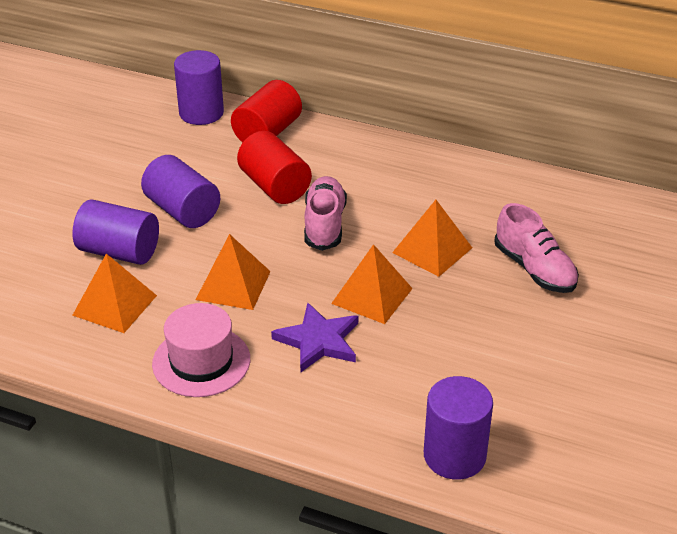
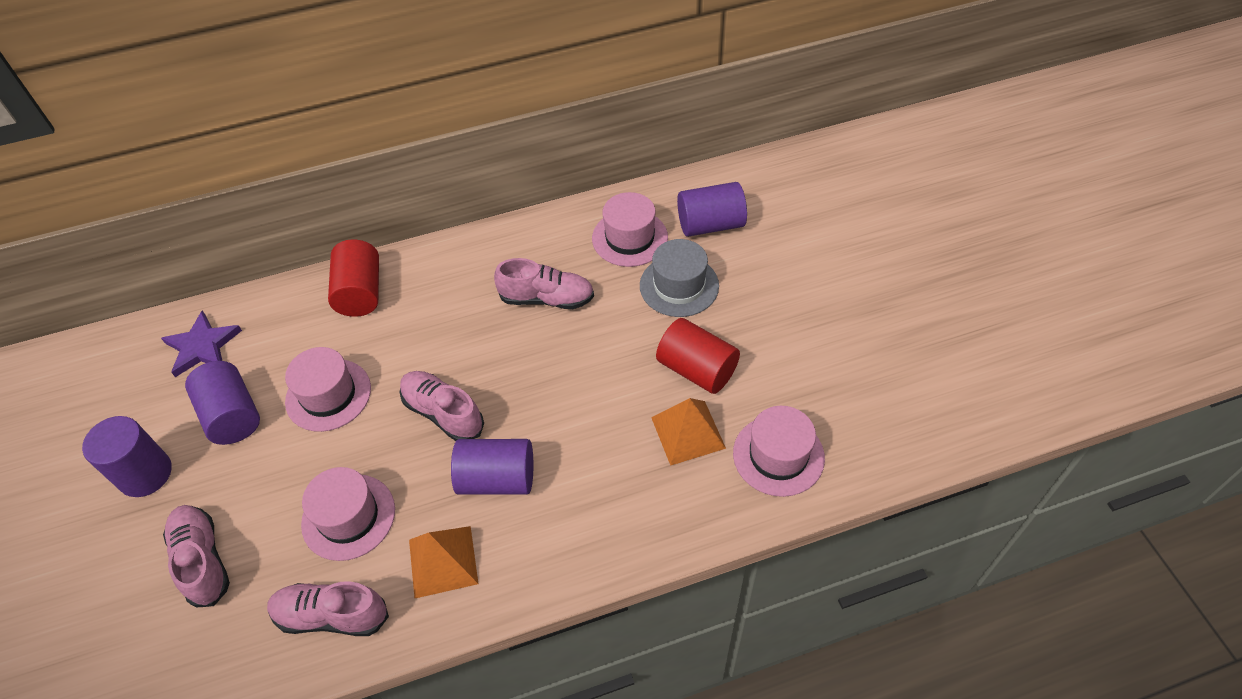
grey hat: none = 0 -> [640,239,719,317] = 1
orange pyramid: [72,254,157,333] [196,234,271,310] [331,244,413,324] [392,200,472,277] = 4 -> [409,526,478,599] [651,398,726,466] = 2
pink hat: [152,303,250,397] = 1 -> [285,347,371,432] [301,467,395,561] [592,192,668,267] [733,406,825,497] = 4
pink shoe: [304,176,347,251] [494,203,579,293] = 2 -> [163,505,230,607] [267,581,389,636] [400,371,484,441] [494,258,594,309] = 4

